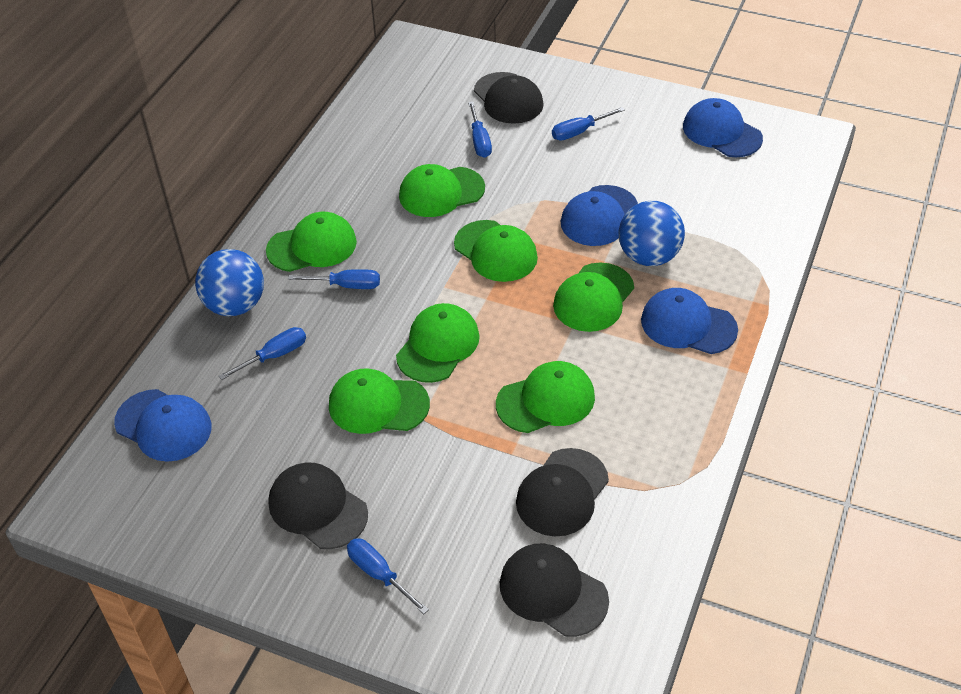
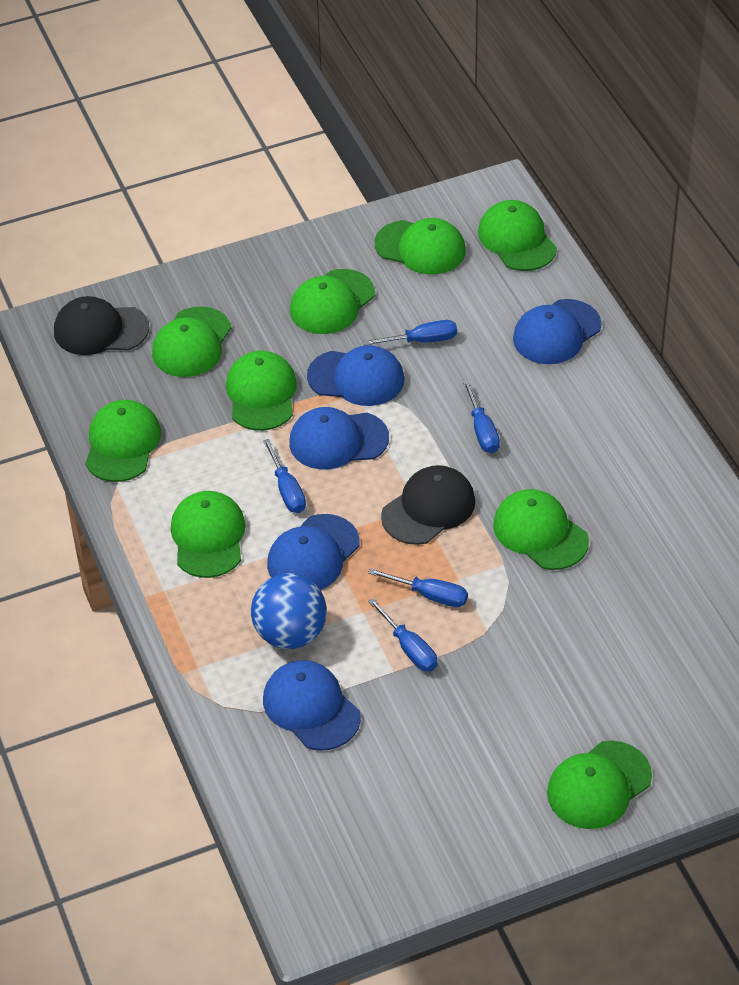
black cap: [269,463,368,549] [474,72,544,124] [500,543,609,637] [516,448,609,536] = 4 -> [54,296,149,355] [381,465,476,545] = 2
blue ball: [195,249,264,316] [619,201,685,266] = 2 -> [251,573,327,649] = 1
blue cap: [114,389,212,462] [561,185,638,246] [641,288,738,354] [683,98,763,157] = 4 -> [263,660,361,750] [267,514,360,590] [289,407,389,470] [307,345,405,406] [513,299,601,364] = 5
green cap: [266,212,357,272] [329,369,430,434] [396,303,480,383] [399,164,485,217] [454,220,538,282] [496,361,595,433] [553,263,634,332] = 7 -> [85,400,161,482] [152,307,231,377] [171,491,246,578] [226,351,297,431] [290,269,375,334] [375,218,466,275] [478,200,557,271] [493,489,589,570] [547,740,652,829] = 9

